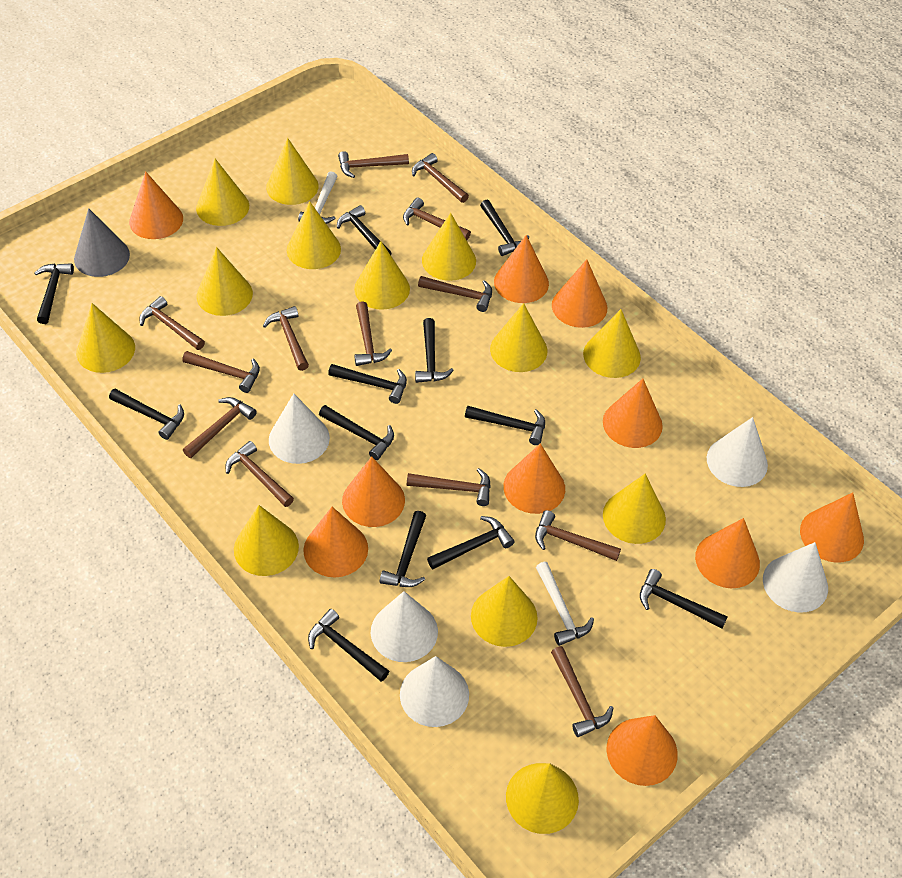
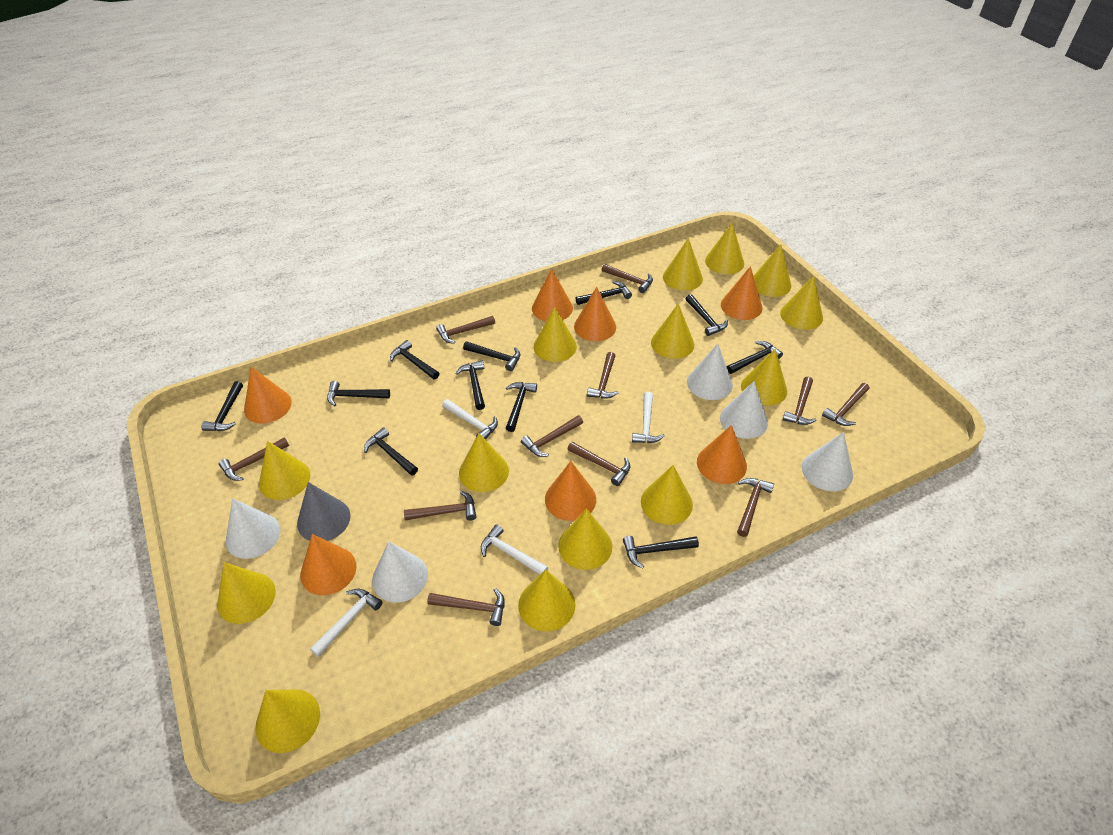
black hammer: [34,263,74,324] [109,389,184,440] [308,609,389,682] [319,405,394,460] [328,364,407,404] [337,205,392,255] [380,511,426,587] [415,318,454,383] [427,516,515,569] [465,406,545,445] [480,200,529,256] [640,569,728,629] = 12 -> [201,381,243,431] [327,381,390,406] [364,427,418,476] [390,340,440,380] [455,360,485,410] [463,341,520,371] [506,382,537,432] [575,281,632,305] [623,536,699,568] [686,294,728,336] [727,341,783,374] = 11
brown hammer: [139,296,205,350] [182,351,260,393] [183,397,257,458] [225,441,294,507] [263,306,309,371] [338,151,409,178] [354,301,392,366] [403,197,471,240] [407,468,491,506] [412,153,469,203] [418,276,492,312] [535,510,621,561] [551,646,613,737] = 13 -> [219,437,289,481] [404,491,477,521] [427,588,505,626] [436,316,495,344] [521,415,583,457] [568,442,630,486] [587,352,619,399] [602,264,653,293] [737,478,774,537] [783,377,816,425] [822,383,869,426] = 11
orange cone: [129,171,183,239] [303,507,368,577] [342,456,405,527] [494,235,549,303] [503,443,565,514] [552,259,607,328] [603,379,663,448] [607,715,678,786] [695,518,760,588] [800,493,864,563] = 10 -> [244,367,292,423] [300,534,357,595] [532,268,573,321] [545,461,596,521] [574,287,616,341] [697,425,747,484] [721,266,763,320] = 7
white hammer: [298,171,337,224] [536,562,594,646] = 2 -> [310,589,382,657] [442,399,498,439] [481,524,548,575] [632,392,665,443] = 4
yellow cone: [76,303,135,373] [196,159,249,226] [197,247,253,316] [234,505,299,576] [266,138,319,205] [287,201,341,269] [354,241,410,310] [422,213,476,281] [471,576,538,647] [490,303,547,372] [506,763,579,834] [583,309,641,378] [603,474,666,544] = 13 -> [217,562,276,624] [255,689,320,753] [259,441,310,500] [459,434,509,492] [518,569,575,632] [533,307,577,362] [558,509,612,570] [641,465,693,525] [651,304,694,359] [663,238,703,291] [705,223,744,274] [741,349,787,406] [754,244,791,297] [780,276,823,330] = 14

